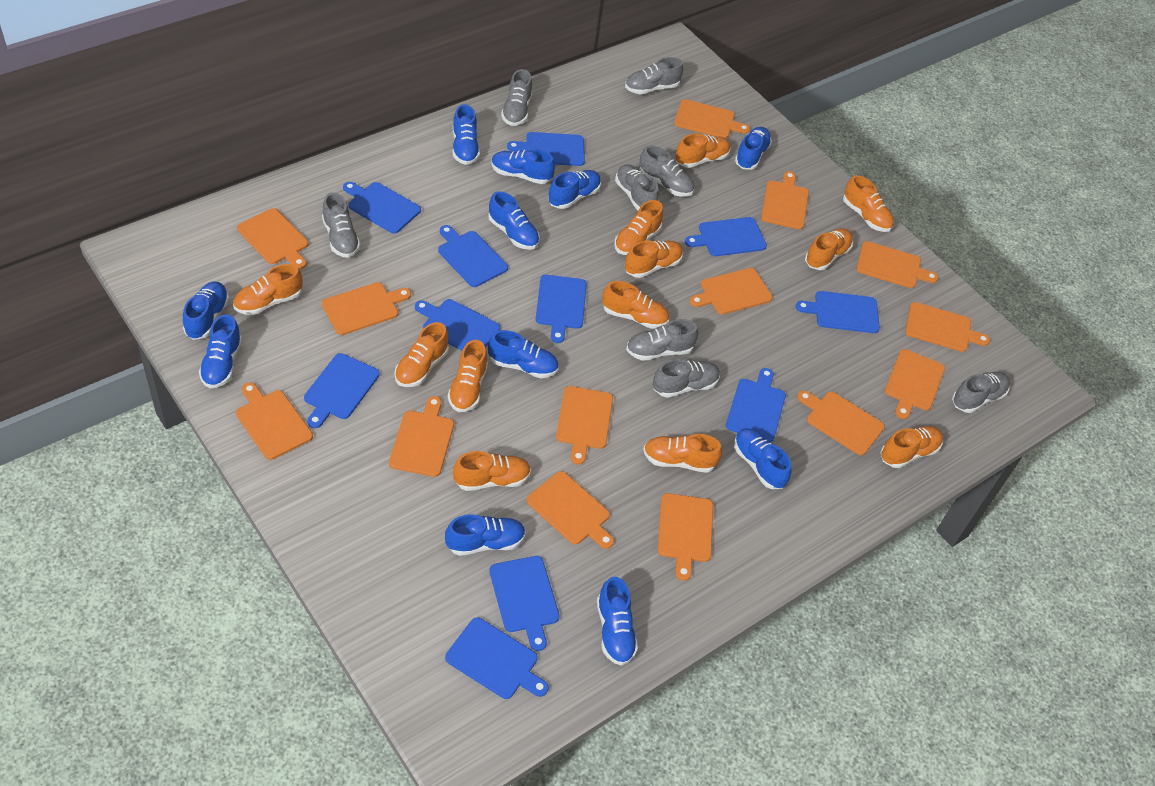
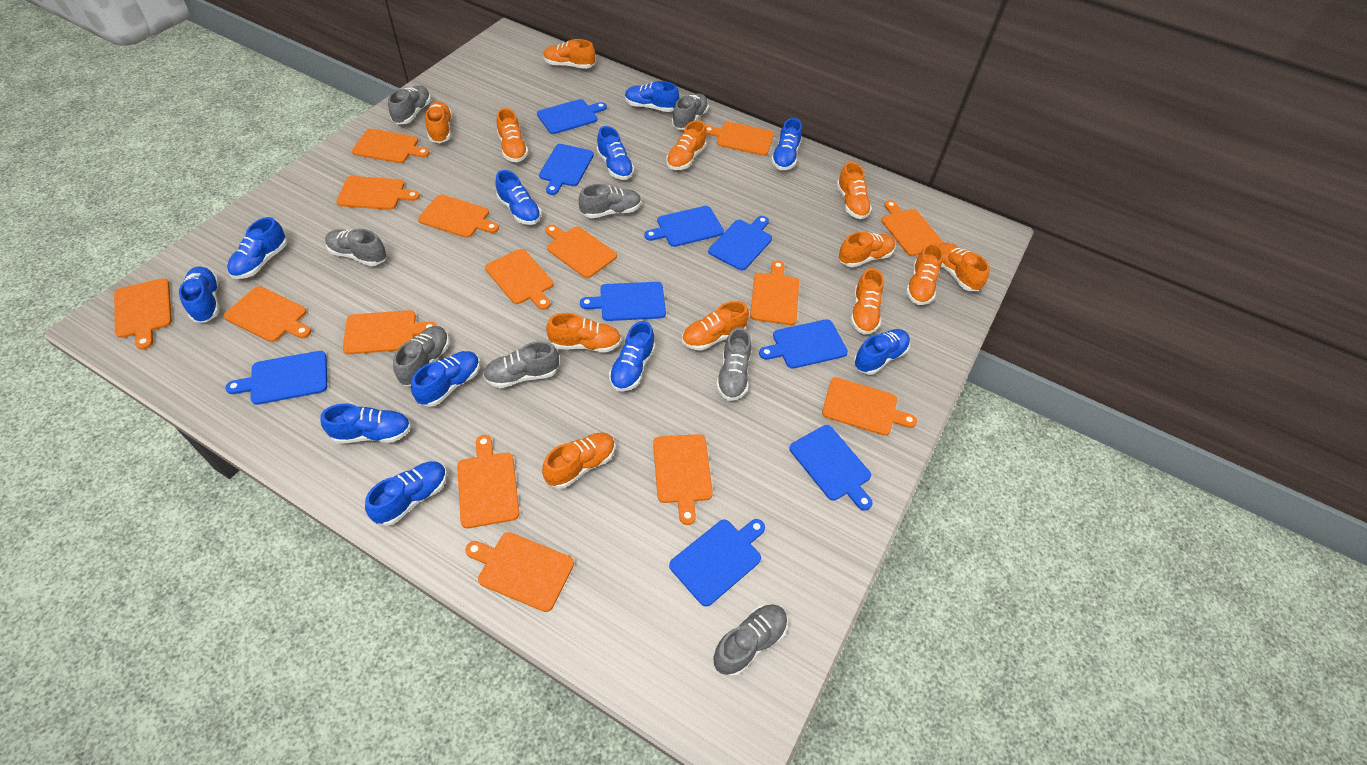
blue cutting board: [304,353,380,428] [343,182,421,234] [415,299,500,351] [438,225,508,287] [445,617,549,699] [489,556,560,651] [507,132,585,166] [536,275,587,343] [685,217,767,256] [726,368,786,442] [796,291,880,333] = 11 -> [225,351,327,405] [537,99,607,134] [539,144,594,195] [580,282,666,321] [644,206,724,247] [669,519,765,607] [708,216,772,271] [759,319,848,369] [789,425,873,511] = 9
orange cutting board: [236,382,313,460] [237,208,308,269] [322,282,411,335] [389,396,454,477] [526,471,614,549] [556,386,613,465] [658,493,713,581] [674,99,750,138] [689,268,773,314] [761,171,809,229] [797,390,885,455] [856,241,938,288] [885,349,945,419] [905,302,990,352] = 14 -> [114,278,172,350] [224,286,311,342] [336,176,420,210] [343,310,437,355] [352,129,430,163] [418,194,499,238] [457,435,519,528] [465,532,574,612] [485,249,553,310] [545,225,617,278] [653,434,713,525] [706,122,774,156] [750,260,799,325] [822,377,917,436] [881,200,944,256] = 15

